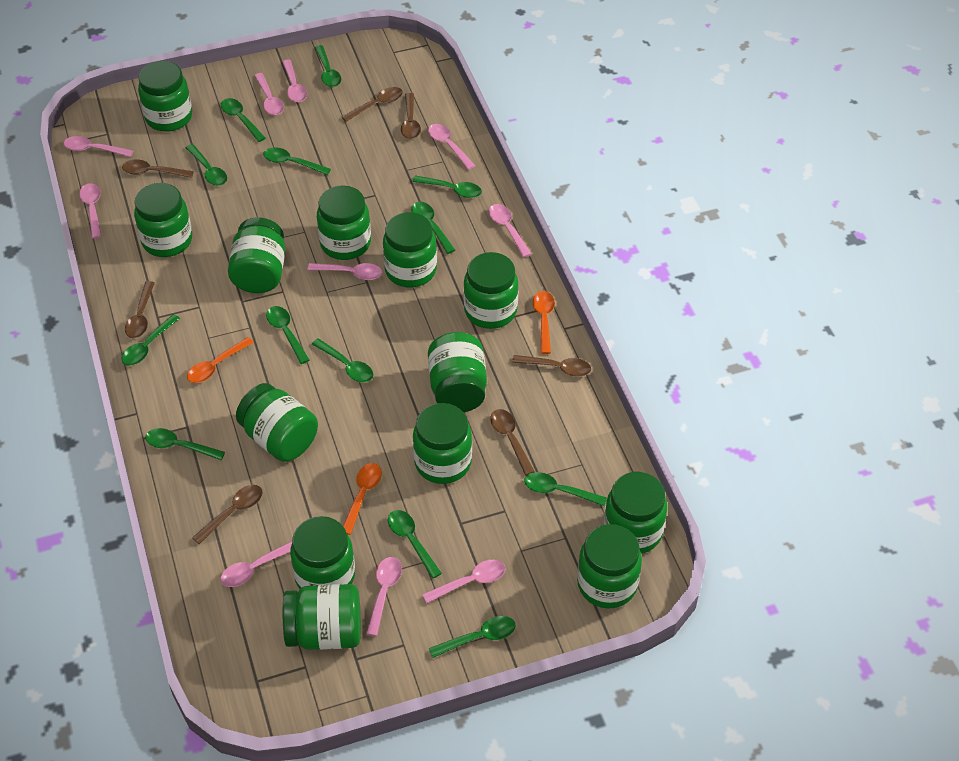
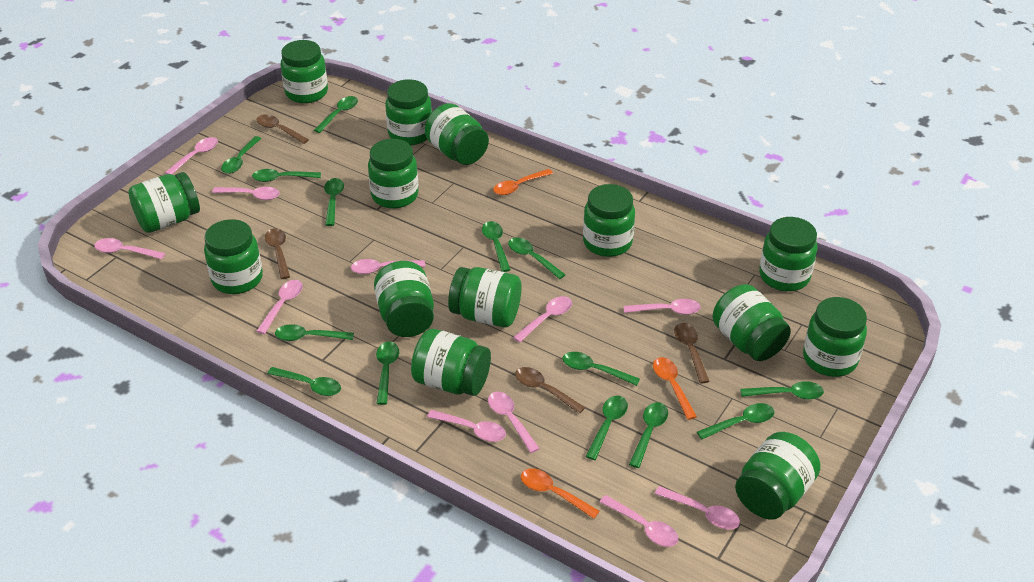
brown spoon: [122,160,194,178] [125,281,155,338] [192,485,263,544] [342,87,403,122] [401,93,421,139] [490,409,535,476] [512,355,591,377] = 7 -> [256,114,309,144] [265,228,290,279] [515,367,585,414] [674,323,710,383] = 4
green jar: [134,183,192,257] [138,61,192,132] [228,217,285,293] [236,383,318,462] [283,584,361,650] [290,516,355,589] [317,185,371,260] [383,212,437,287] [413,403,472,484] [428,332,487,412] [463,252,518,329] [577,524,642,609] [604,472,667,554] = 13 -> [128,172,200,233] [204,219,263,294] [281,40,328,103] [368,139,419,209] [374,261,434,337] [385,79,432,145] [411,329,491,396] [425,103,489,165] [448,267,521,328] [583,184,635,257] [712,284,791,361] [735,432,821,520] [759,217,817,291] [803,297,867,377] = 14
green spoon: [121,314,180,366] [145,428,225,460] [186,144,227,186] [221,98,266,142] [263,147,331,175] [266,306,310,364] [312,338,373,382] [315,45,341,87] [388,510,442,579] [411,202,455,254] [412,175,482,198] [429,616,516,658] [524,472,607,506] = 13 -> [221,136,262,174] [252,169,321,182] [267,367,341,396] [275,324,354,341] [314,96,358,133] [324,178,344,226] [376,341,399,405] [482,221,511,272] [508,237,566,279] [562,352,640,386] [585,396,628,460] [629,402,668,468] [697,403,774,440] [740,381,824,400] = 14
pink spoon: [64,136,133,157] [79,183,102,239] [220,541,292,587] [254,73,284,115] [282,60,307,102] [307,263,382,280] [366,557,402,636] [422,560,506,604] [428,124,475,170] [489,204,532,257] = 10 -> [94,238,165,259] [165,137,218,174] [212,187,280,200] [257,280,303,334] [351,259,425,274] [427,410,506,442] [488,391,540,453] [513,296,572,343] [600,495,678,547] [624,299,701,315] [655,486,740,529] = 11

